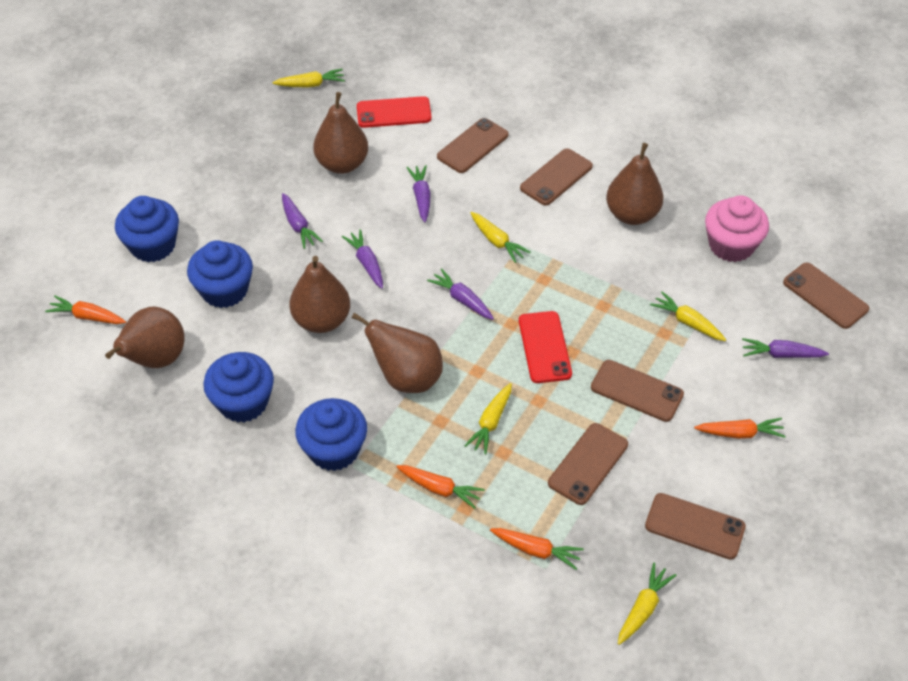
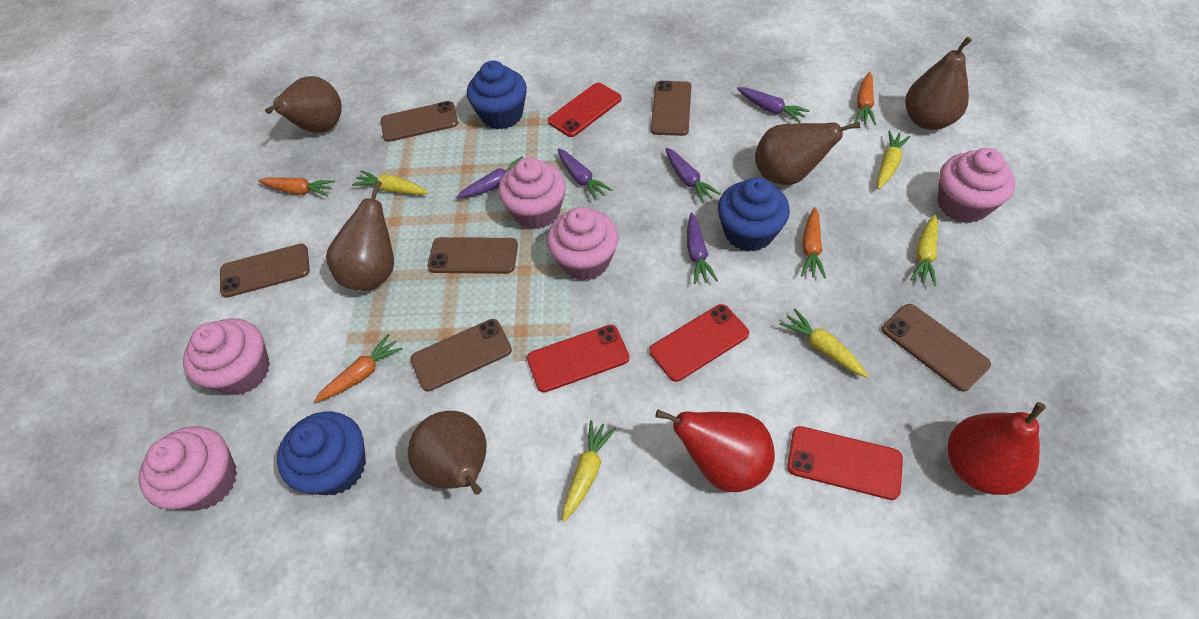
blue cupcake: [115,196,179,262] [187,240,253,308] [203,352,274,422] [295,398,367,471] = 4 -> [277,412,366,495] [467,61,527,130] [718,177,790,252] = 3
pink cupcake: [705,195,769,262] = 1 -> [139,426,237,510] [183,318,270,395] [498,158,566,229] [547,207,618,281] [938,148,1015,223] = 5
red pear: none = 0 -> [656,409,775,492] [948,402,1046,495] = 2
red phone: [357,96,432,128] [519,311,572,383] = 2 -> [527,325,629,392] [548,83,621,137] [650,304,749,382] [787,426,903,500] = 4

